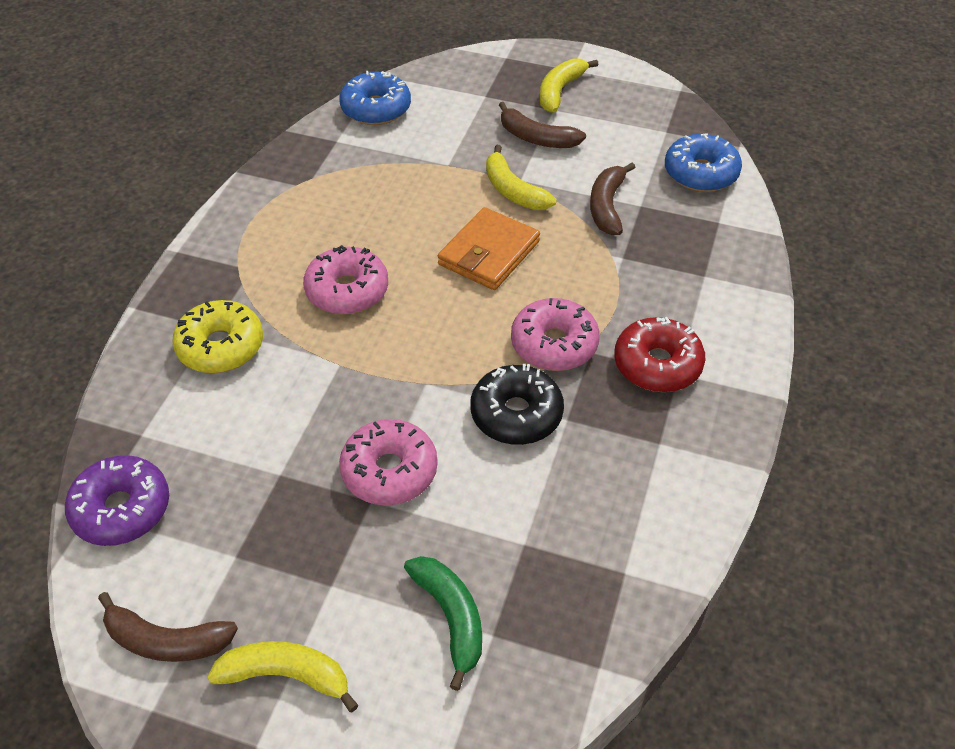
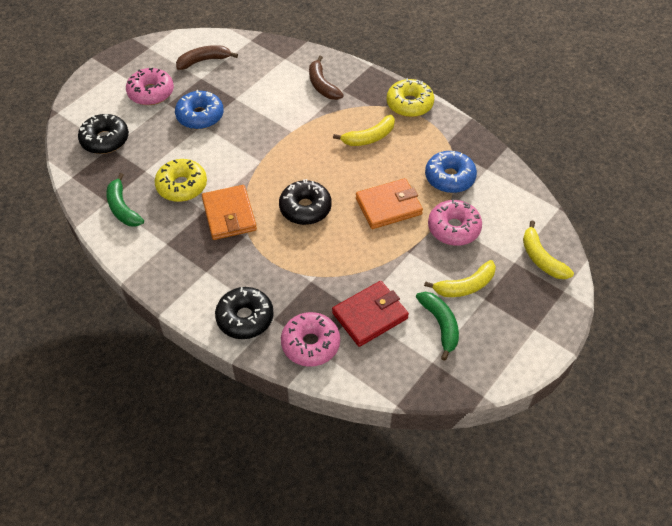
black donut: [470,364,564,445] = 1 -> [78,114,129,154] [215,287,274,339] [279,179,332,225] = 3
brown banana: [98,592,238,662] [499,102,586,148] [590,163,636,235] = 3 -> [176,45,238,70] [309,56,344,100] = 2
green banana: [404,556,482,691] = 1 -> [106,173,144,227] [416,292,459,361] = 2
orange wallet: [438,207,540,290] = 1 -> [202,185,257,240] [356,178,423,229] = 2
purple donut: [65,455,169,546] = 1 -> none = 0
red donut: [614,317,705,392] = 1 -> none = 0
red wallet: none = 0 -> [332,281,409,347] = 1
yellow donut: [172,300,263,373] = 1 -> [155,159,207,202] [387,78,434,117] = 2

